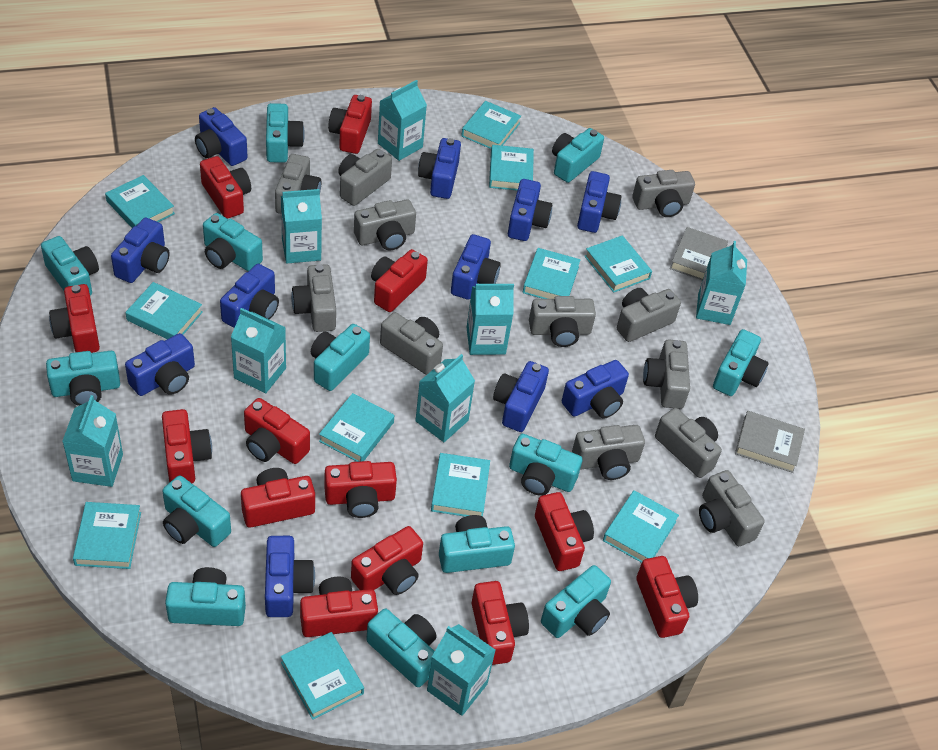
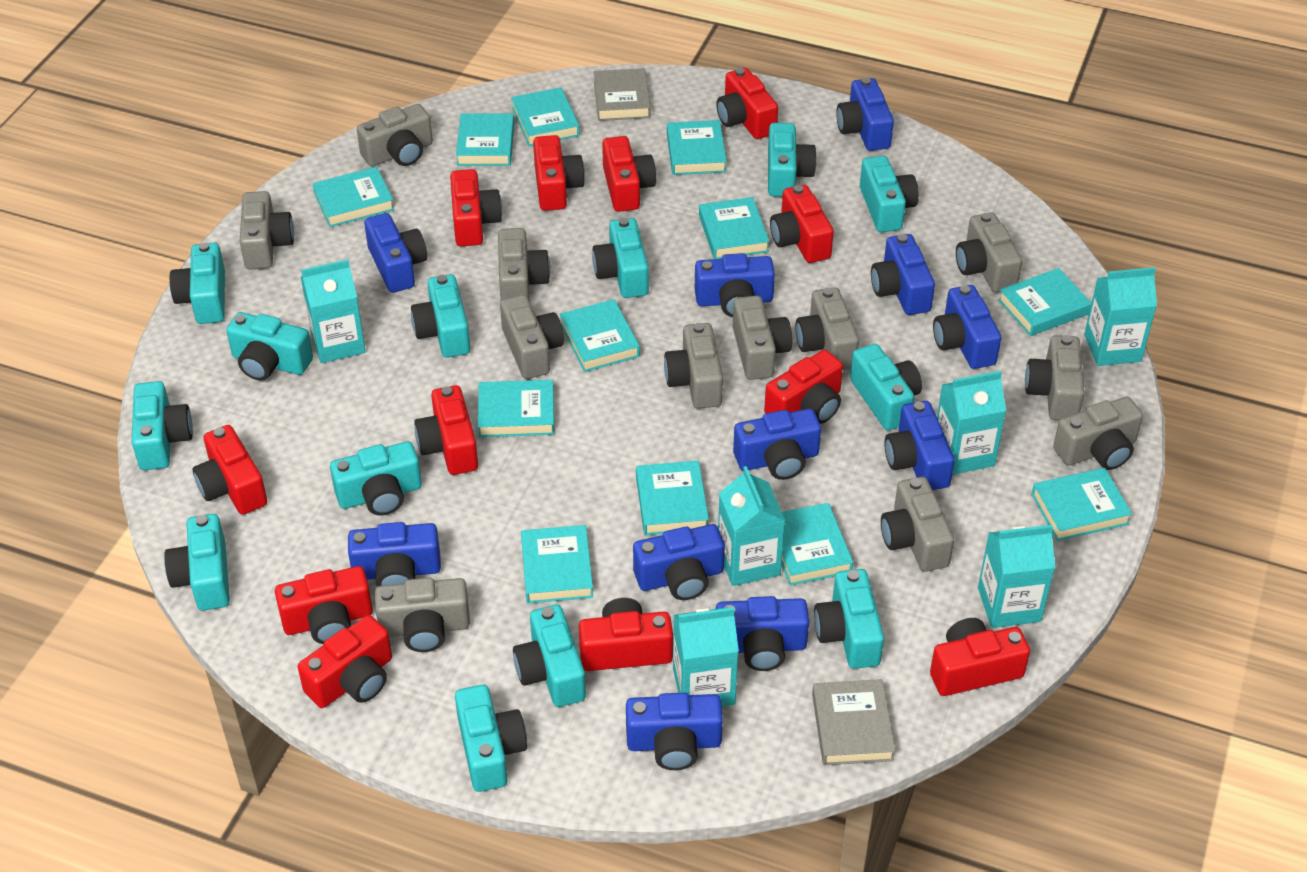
red camera: [49,284,100,353] [162,409,212,483] [200,156,251,219] [241,468,315,528] [244,398,310,464] [300,577,378,637] [324,461,397,518] [328,95,372,154] [351,526,423,595] [371,249,428,312] [472,581,529,665] [535,492,594,571] [636,556,698,638] = 13 -> [193,425,267,515] [275,566,373,644] [298,615,392,708] [414,385,478,475] [450,169,502,246] [533,135,585,211] [579,598,673,671] [602,136,656,212] [716,68,778,139] [764,350,843,424] [770,185,834,263] [930,618,1030,696] = 12
turquoise book: [73,502,141,569] [105,175,175,228] [125,282,203,339] [281,632,364,720] [319,393,394,462] [431,453,490,517] [461,101,521,149] [489,145,534,190] [523,248,581,299] [584,235,652,293] [603,490,679,563] = 11 -> [313,167,394,227] [456,114,514,166] [478,380,554,437] [511,87,580,146] [521,525,593,603] [560,299,640,372] [636,461,709,535] [667,120,727,175] [699,197,770,259] [781,503,854,586] [998,268,1091,336] [1031,468,1132,541] = 12
turquoise carton: [62,395,123,487] [231,308,286,393] [281,189,322,263] [378,80,427,161] [415,354,475,442] [427,624,496,716] [467,284,514,355] [696,241,747,325] = 8 -> [301,259,366,363] [673,607,739,707] [718,466,785,586] [937,371,1007,475] [978,525,1055,628] [1084,267,1157,366] = 6

